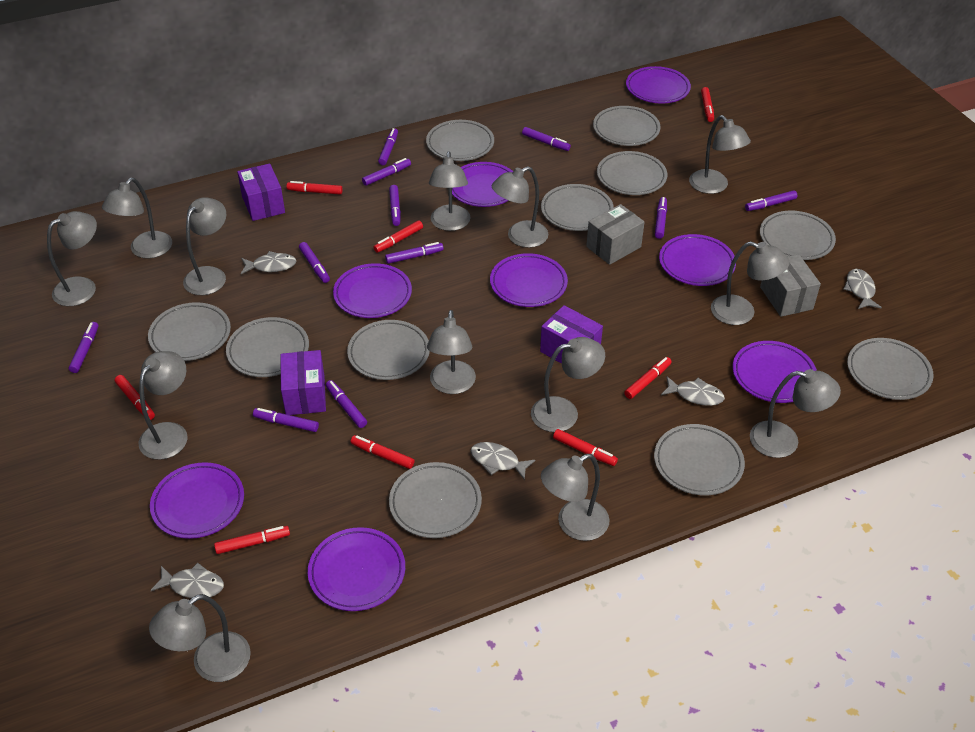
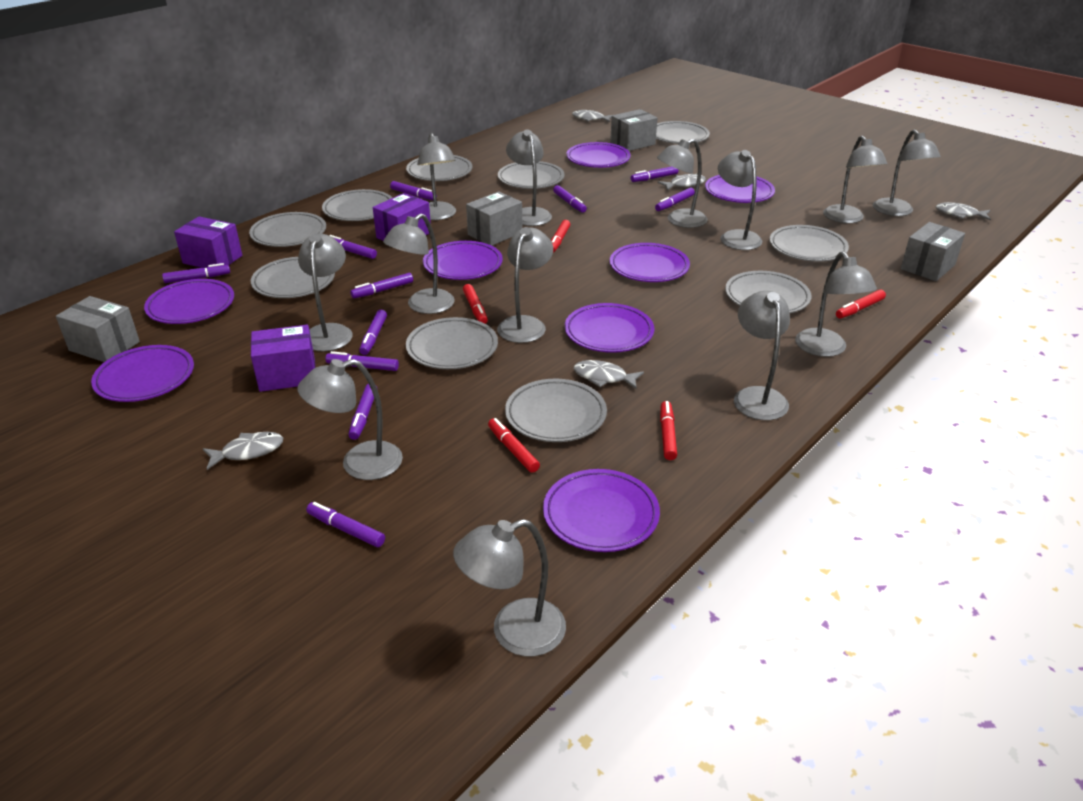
grey box: [586,204,645,265] [760,254,821,317] = 2 -> [56,296,140,362] [466,191,522,246] [610,109,658,151] [901,222,965,281] = 4
grey plate: [148,302,231,361] [226,317,309,377] [347,320,430,380] [389,462,482,538] [426,120,494,161] [541,184,614,231] [593,106,661,146] [597,151,667,195] [654,424,745,496] [760,211,836,260] [847,338,934,400] = 11 -> [249,212,326,247] [251,257,335,298] [322,189,392,221] [406,155,472,181] [406,317,498,369] [498,161,565,189] [505,379,607,442] [656,121,710,144] [725,271,811,314] [769,225,849,262] = 10
red marker: [115,375,155,420] [214,526,290,554] [286,181,343,194] [351,435,415,469] [373,221,423,253] [553,429,618,466] [624,357,672,399] [701,87,714,122] = 8 -> [463,284,488,324] [488,418,540,473] [551,220,570,253] [660,401,677,460] [836,290,886,319] = 5

